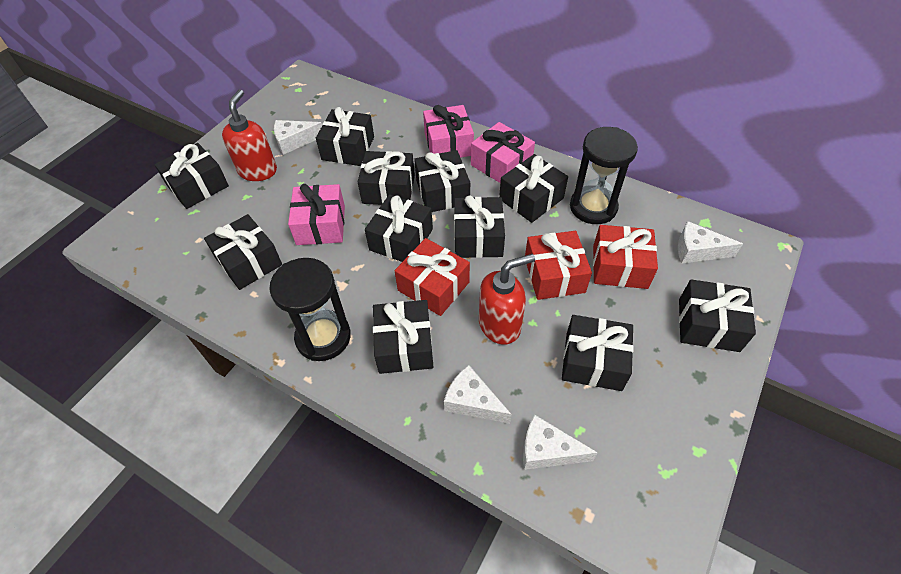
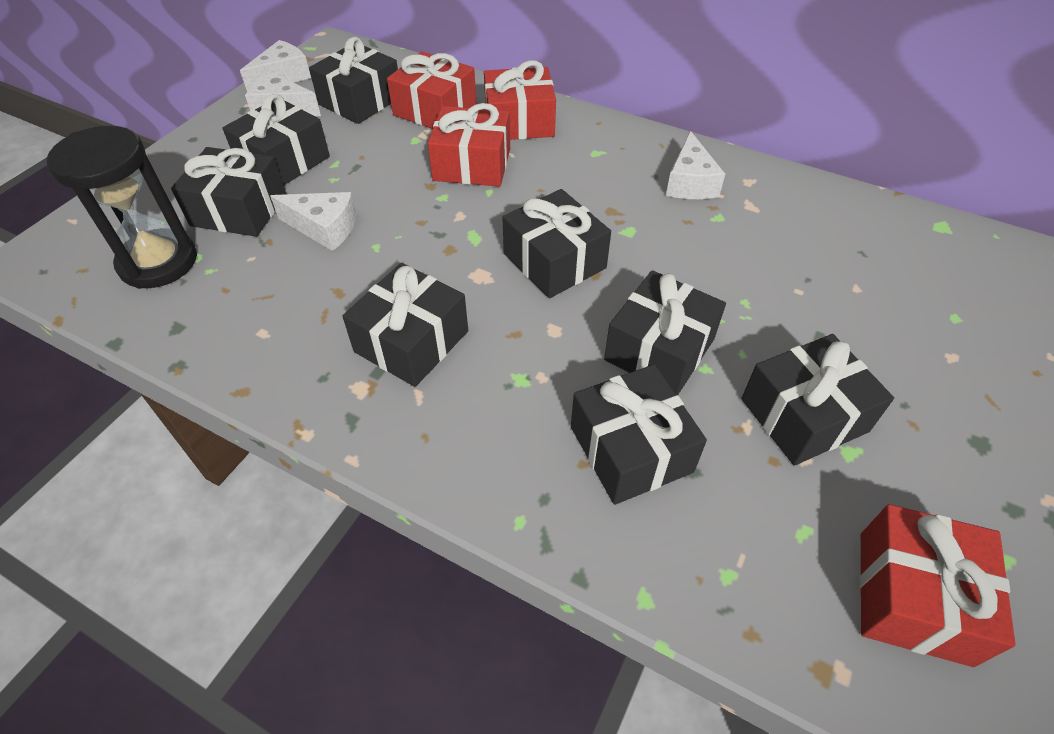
black gift: [155,143,229,209] [204,214,282,290] [316,107,374,166] [358,151,415,205] [365,194,433,262] [373,300,434,374] [414,150,470,212] [454,195,505,258] [499,154,568,223] [562,315,634,391] [679,279,756,352] = 11 -> [171,147,287,237] [222,94,330,185] [309,37,398,124] [342,263,468,387] [502,189,611,298] [571,364,707,505] [604,270,726,395] [741,334,894,466] = 8
black hourglass: [269,258,351,361] [570,127,638,224] = 2 -> [47,126,197,289] = 1
pink gift: [288,184,345,245] [423,105,474,158] [471,122,535,183] = 3 -> none = 0
red gift: [395,238,470,316] [525,231,592,300] [593,225,658,289] = 3 -> [387,52,477,129] [428,103,510,187] [484,60,556,140] [860,504,1016,667] = 4
red soap dispenser: [222,89,277,181] [479,254,535,345] = 2 -> none = 0

